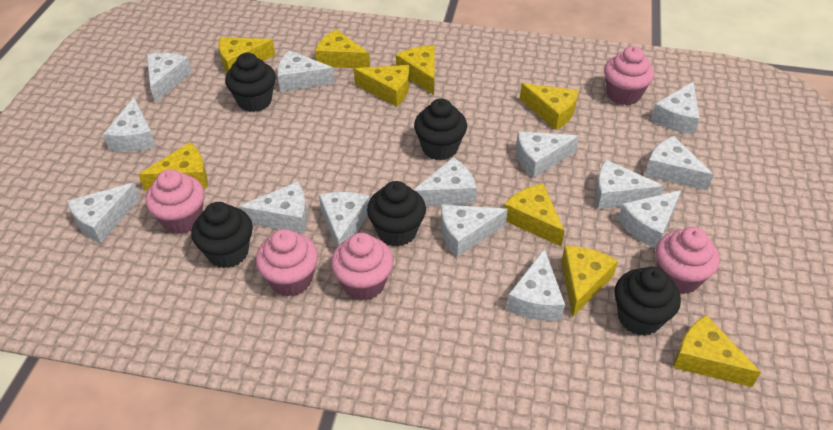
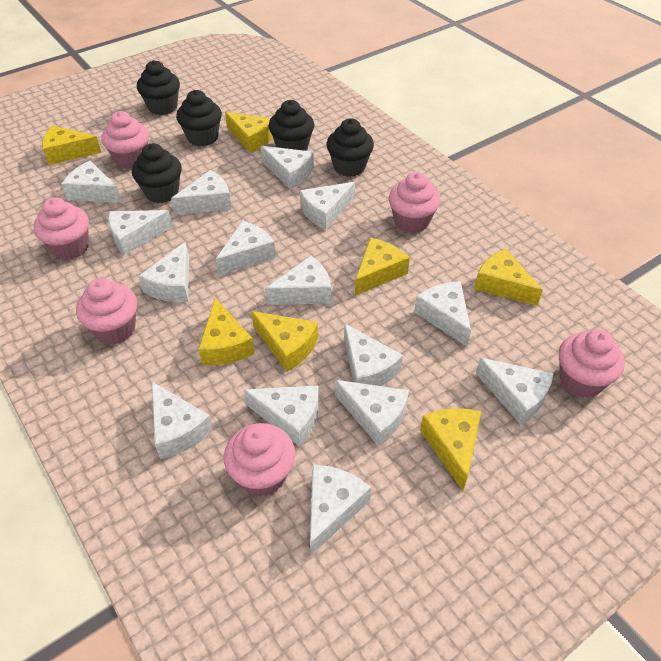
pink cupcake: [145,169,205,234] [256,229,318,297] [331,233,394,301] [604,46,654,105] [656,227,720,294] = 5 -> [33,197,89,260] [76,278,137,345] [101,111,149,169] [224,423,295,497] [389,172,440,233] [559,329,625,398] = 6
white cheese: [67,183,140,243] [103,98,156,152] [147,53,192,103] [238,182,307,234] [277,50,335,92] [319,192,370,248] [414,157,477,206] [441,204,508,257] [506,249,565,321] [516,131,579,178] [595,160,664,209] [618,190,681,249] [645,136,714,191] [651,82,700,134] = 14 -> [62,161,122,203] [108,210,172,256] [138,242,189,302] [152,382,213,459] [171,170,232,215] [215,220,276,276] [244,385,319,447] [261,146,314,189] [265,256,331,305] [300,182,355,230] [310,465,371,555] [335,380,409,447] [344,323,403,386] [414,281,471,346] [476,358,554,425] = 15
yellow cheese: [138,142,208,190] [219,37,275,73] [315,29,370,68] [354,65,410,107] [396,46,435,95] [504,184,565,247] [520,83,579,130] [561,246,618,318] [673,315,761,387] = 9 -> [42,126,102,165] [198,298,255,365] [225,112,273,153] [251,311,318,371] [355,238,410,296] [420,408,481,490] [474,248,543,306] = 7

